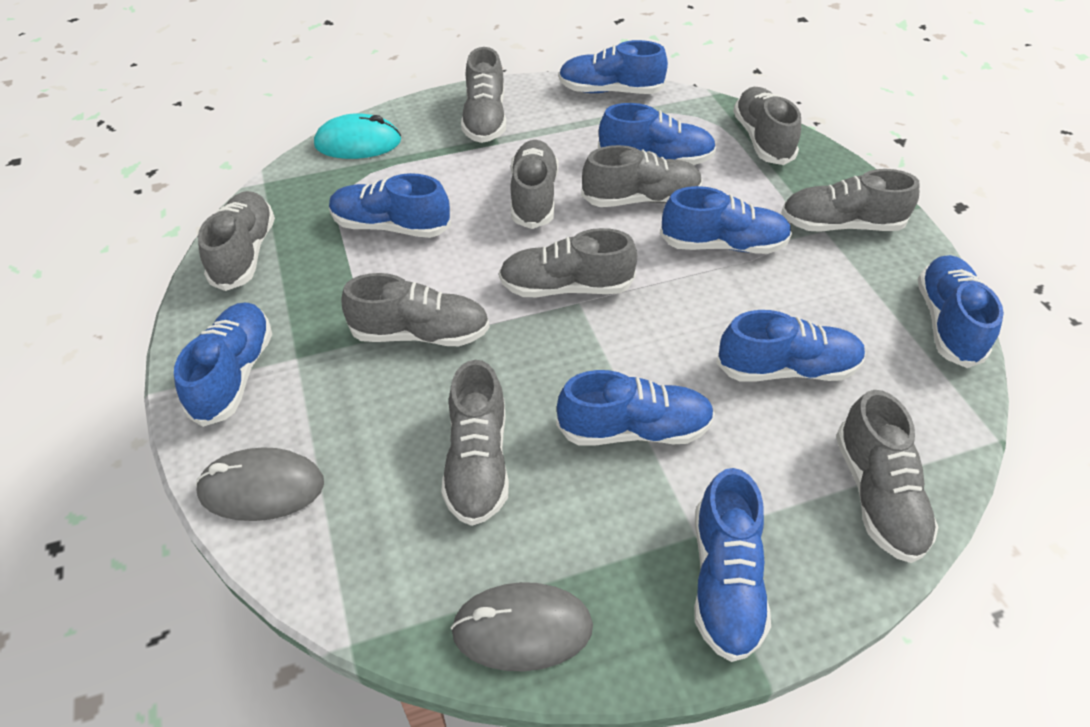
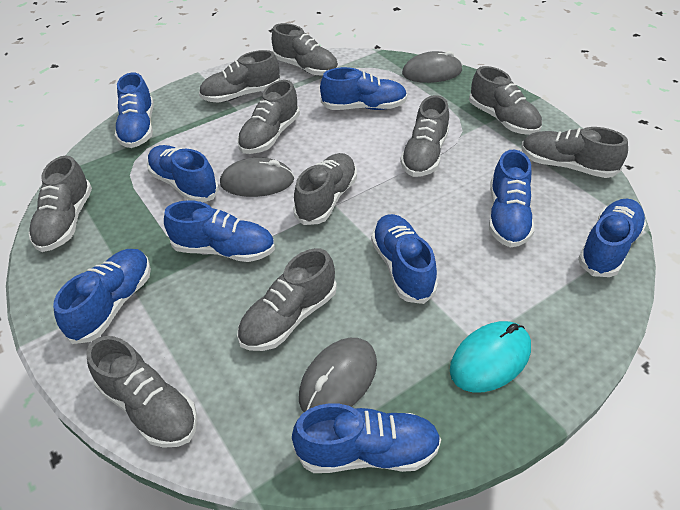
grey mouse: [195,447,324,521] [451,582,593,671] = 2 -> [220,158,294,197] [299,338,377,412] [402,51,462,83] = 3

